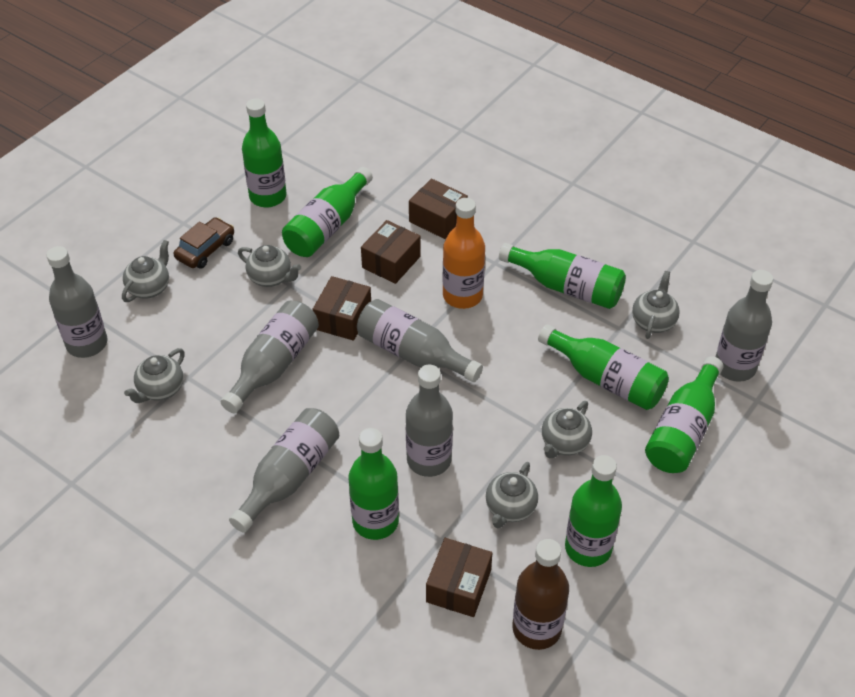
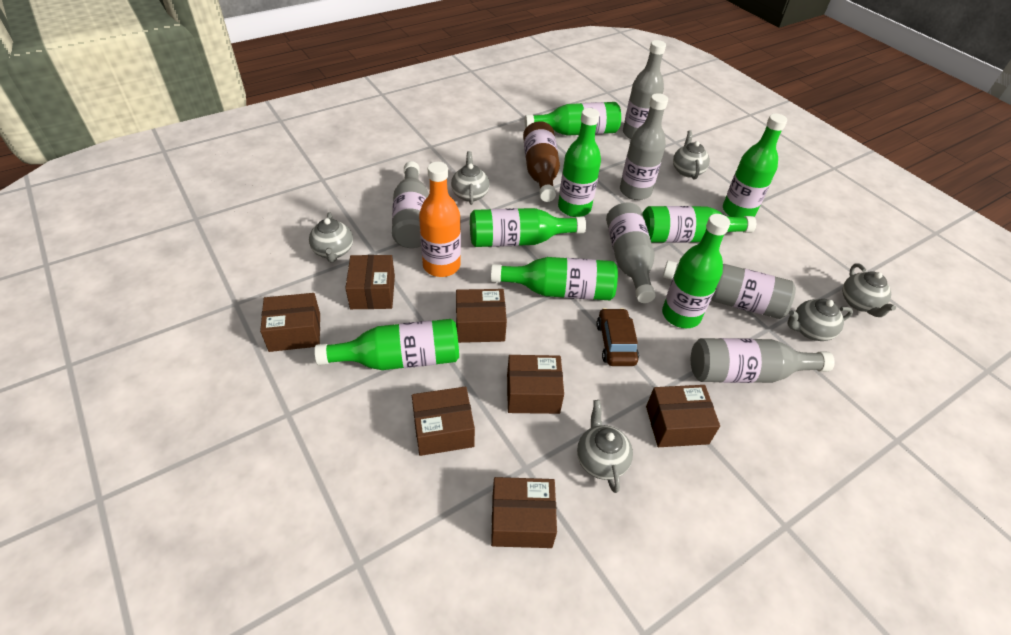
brown box: [313,276,371,341] [361,220,421,284] [409,178,468,239] [426,538,492,617] = 4 -> [260,293,320,352] [345,255,395,309] [412,386,475,456] [456,289,507,343] [491,477,557,548] [507,355,564,414] [646,385,720,447] = 7
green bottle: [242,98,287,207] [282,167,373,257] [349,428,399,540] [499,243,626,309] [538,324,669,410] [565,455,622,567] [645,356,724,473] = 7 -> [314,319,459,370] [470,208,586,247] [491,257,618,300] [525,102,621,136] [558,108,601,217] [642,206,756,243] [662,214,730,328] [723,113,787,217] = 8

